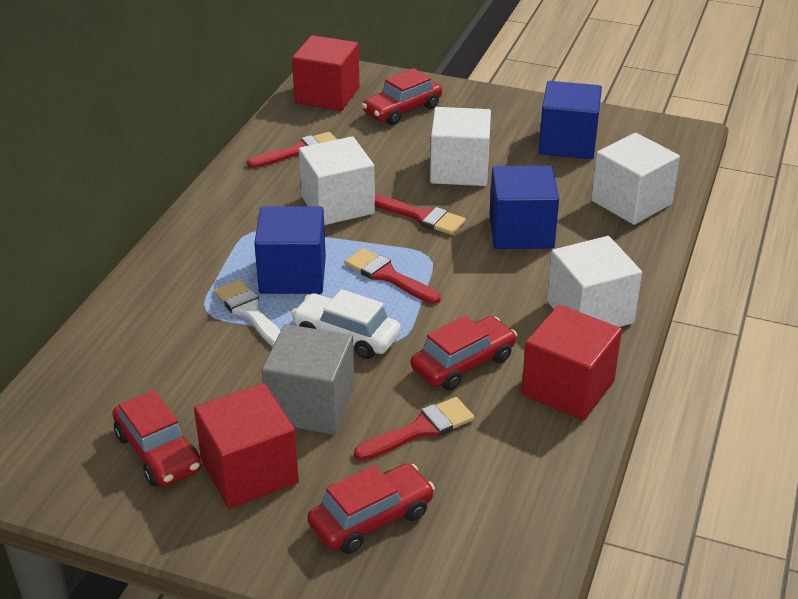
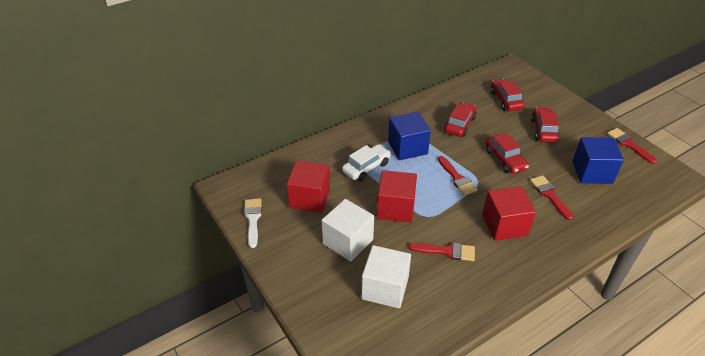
blue cube: [254,206,326,294] [489,165,559,249] [539,81,602,159] = 3 -> [388,112,431,160] [573,137,624,184] = 2
grey cube: [262,324,354,434] = 1 -> none = 0
white cube: [299,136,375,225] [430,107,491,186] [547,236,642,327] [591,133,680,225] = 4 -> [321,199,374,261] [361,245,411,309] = 2

